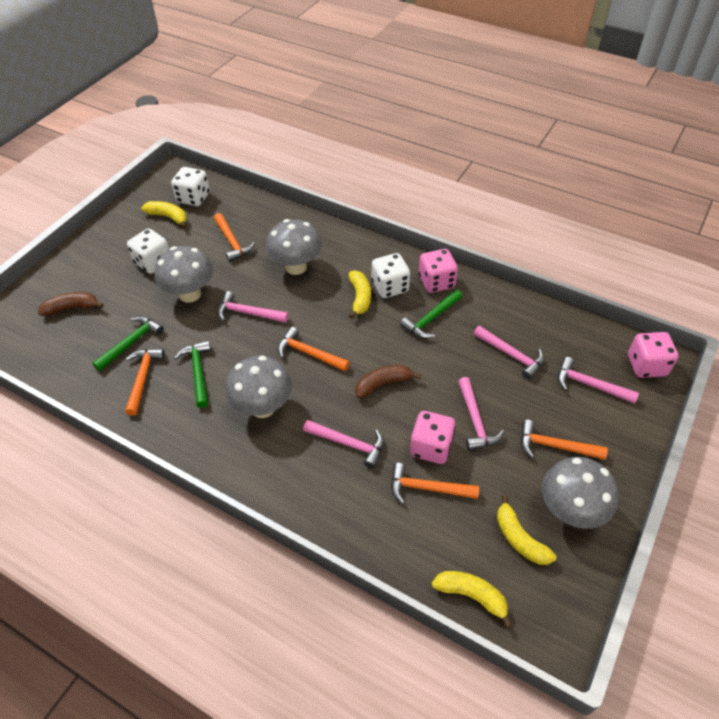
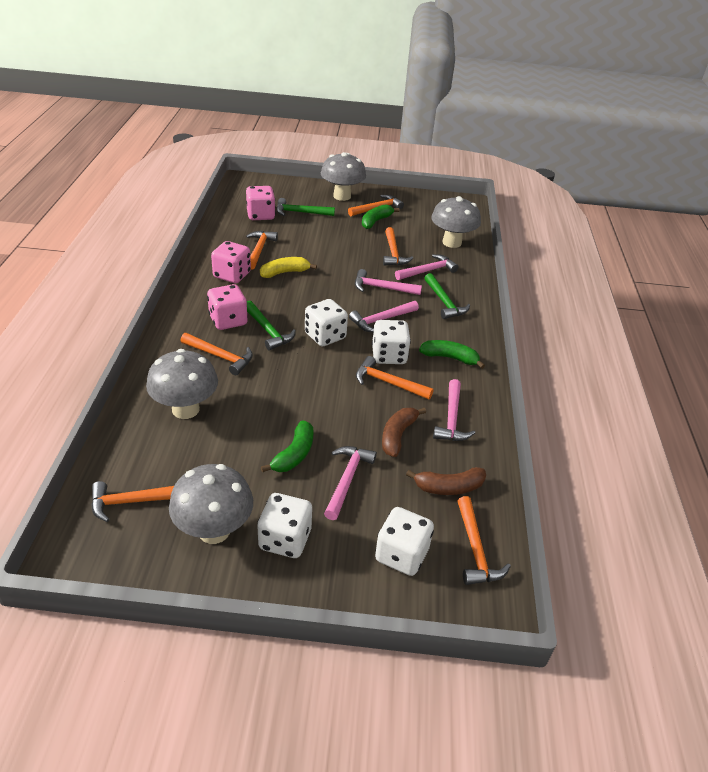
green banana: none = 0 -> [261,420,313,472] [362,204,400,229] [419,340,485,369] = 3
orange hammer: [125,349,165,416] [214,213,255,262] [278,327,350,371] [391,463,479,504] [521,420,608,460] = 5 -> [91,481,174,522] [180,333,253,375] [246,231,278,270] [348,195,404,216] [356,356,434,400] [383,227,413,266] [457,496,511,585] = 7
white dice: [127,229,169,274] [171,167,210,206] [372,253,410,298] = 3 -> [257,493,312,558] [305,299,348,346] [372,320,411,364] [375,507,434,576] = 4
yellow banana: [141,201,187,228] [349,271,371,319] [432,571,513,628] [497,495,556,565] = 4 -> [260,257,317,278] = 1

